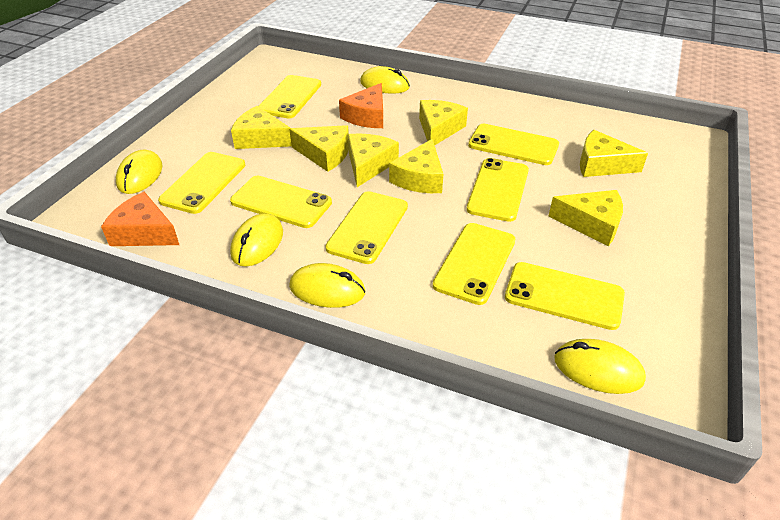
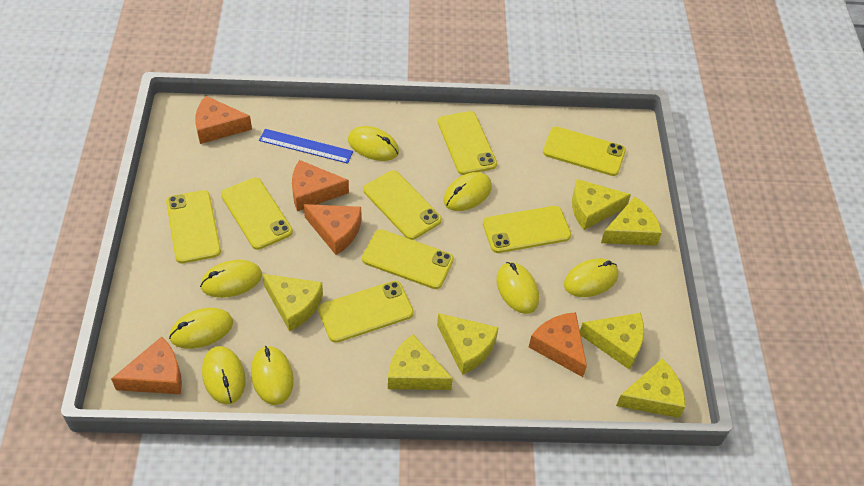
blue ruler: none = 0 -> [259,129,353,164] = 1
orange cheese: [101,192,179,246] [339,83,383,128] = 2 -> [111,337,182,394] [195,96,252,144] [292,160,349,211] [304,204,361,255] [529,312,587,377] = 5
yellow mouse: [116,150,162,194] [230,214,283,267] [289,263,365,308] [360,66,410,94] [554,339,646,394] = 5 -> [169,308,233,349] [200,260,262,298] [202,346,245,404] [251,346,294,405] [348,126,399,161] [443,172,492,211] [496,262,539,314] [564,258,618,297] = 8

